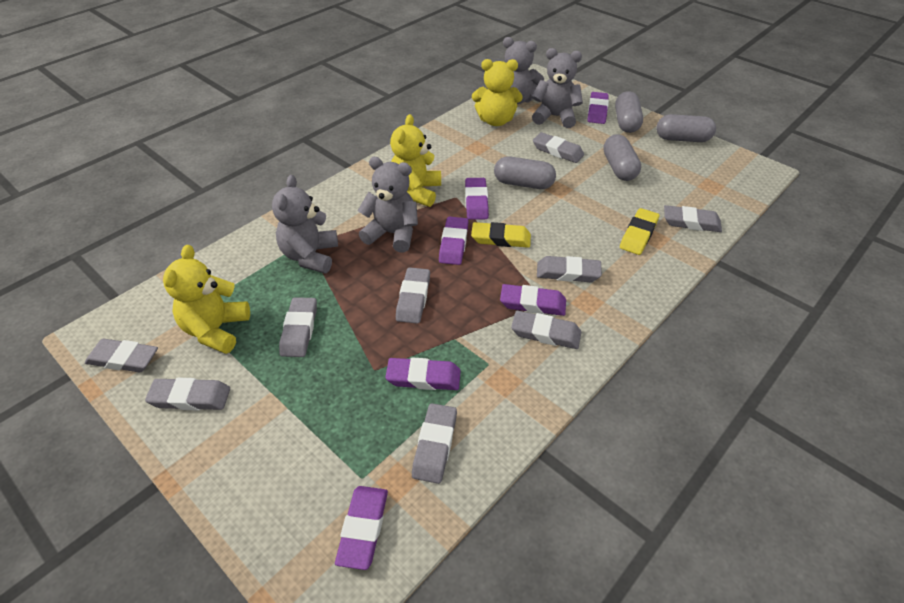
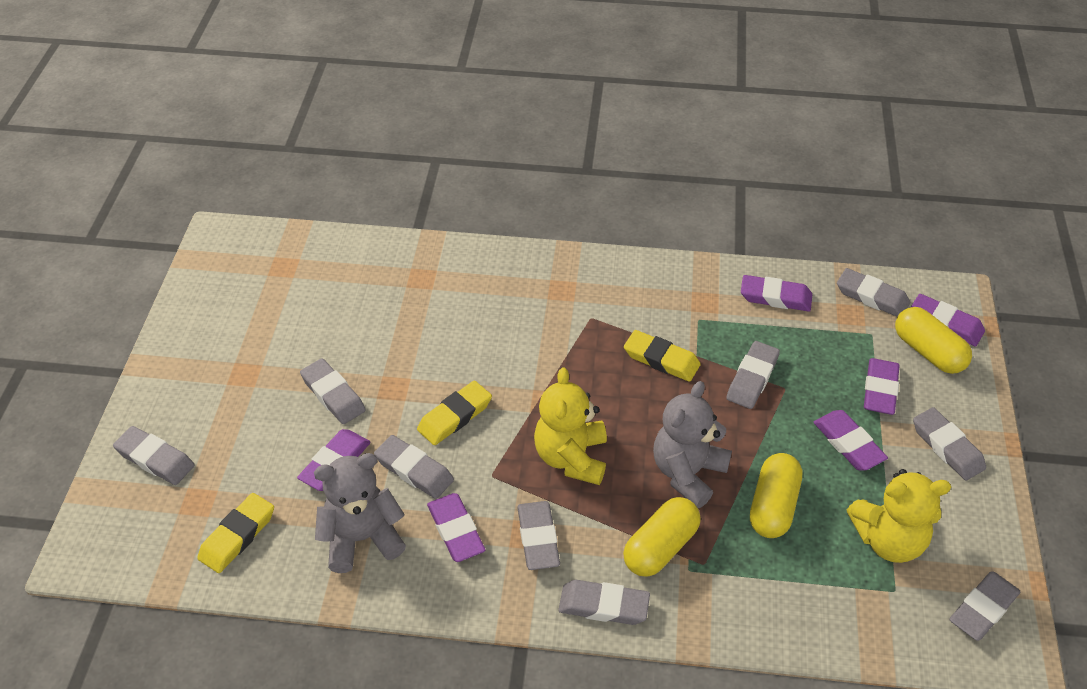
grey capsule: [494,156,556,189] [603,134,641,181] [615,91,643,133] [656,114,716,142] = 4 -> none = 0
grey teddy bear: [272,175,338,273] [358,157,418,252] [503,37,544,104] [532,48,583,128] = 4 -> [314,453,406,573] [653,381,732,508] = 2
yellow capsule: none = 0 -> [623,497,701,577] [750,453,802,538] [895,307,972,374] = 3
yellow eraser: [471,222,531,248] [620,208,659,255] = 2 -> [197,493,274,573] [417,381,492,445] [624,330,701,382] = 3
yellow teddy bear: [163,245,250,354] [390,114,441,207] [472,59,522,126] = 3 -> [534,367,607,485] [847,469,951,563] = 2

